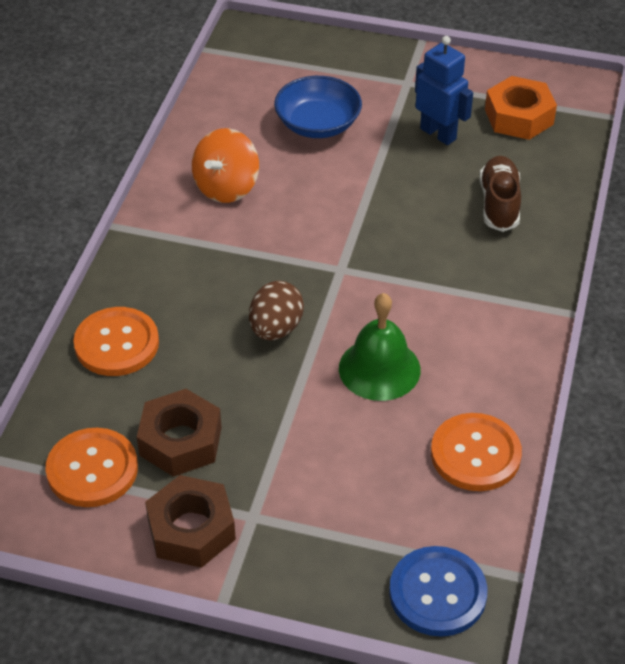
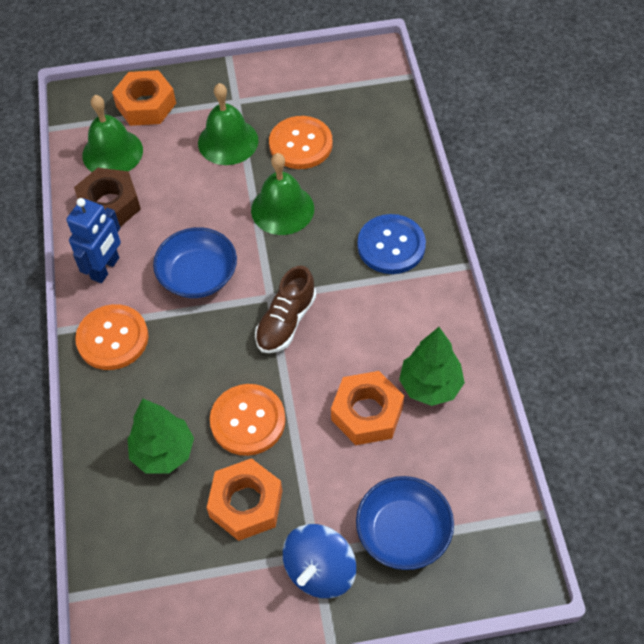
blue bowl: [274,76,362,138] = 1 -> [153,227,237,298] [356,476,454,570] = 2
blue spinning top: none = 0 -> [283,524,356,598] = 1
brown egg: [249,281,304,340] = 1 -> none = 0
brown nut: [137,389,222,477] [145,475,236,568] = 2 -> [74,168,141,227] = 1
green bell: [339,293,420,401] = 1 -> [82,95,143,172] [198,83,258,165] [251,153,314,235] = 3
green tree: none = 0 -> [128,399,194,474] [399,327,465,406] = 2
orange nut: [485,76,557,140] = 1 -> [112,70,176,126] [207,458,282,541] [331,371,404,445] = 3
orange spinning top: [192,128,259,203] = 1 -> none = 0

